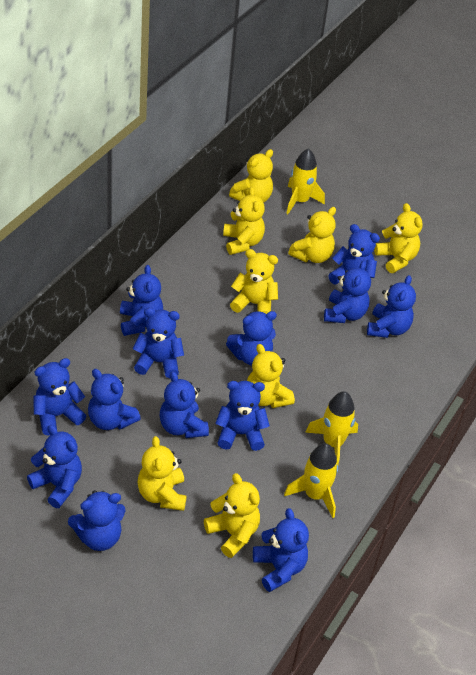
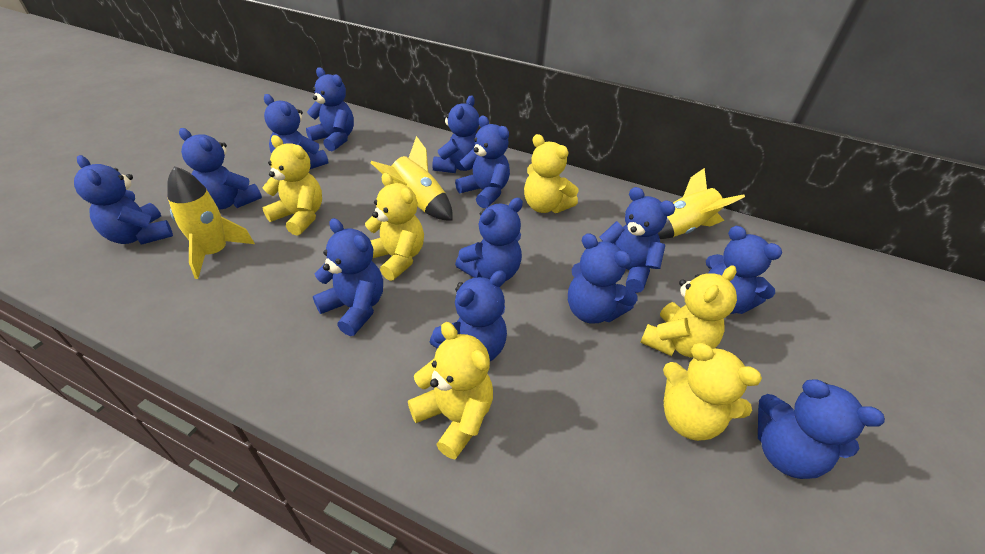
yellow teddy bear: [138,436,187,511] [204,473,260,558] [223,187,265,255] [229,149,273,203] [230,249,278,314] [247,344,295,408] [288,207,336,263] [374,203,423,273] = 8 -> [262,135,322,236] [365,173,424,281] [408,322,493,459] [524,134,578,213] [640,266,737,358] [663,343,762,441] = 6

